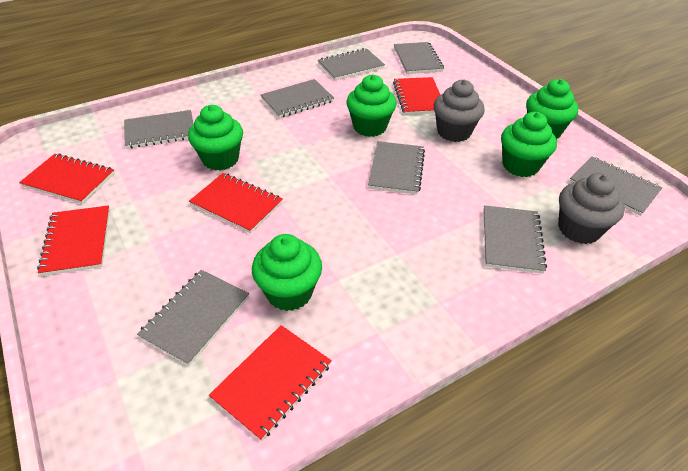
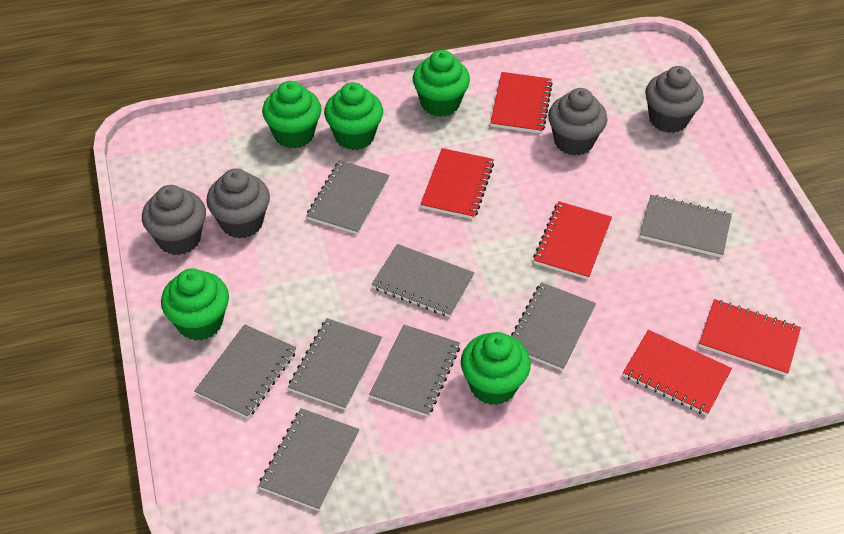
grey cupcake: [434,80,485,142] [558,173,625,244] = 2 -> [142,185,206,255] [206,168,270,239] [548,88,607,156] [645,66,704,133] = 4

